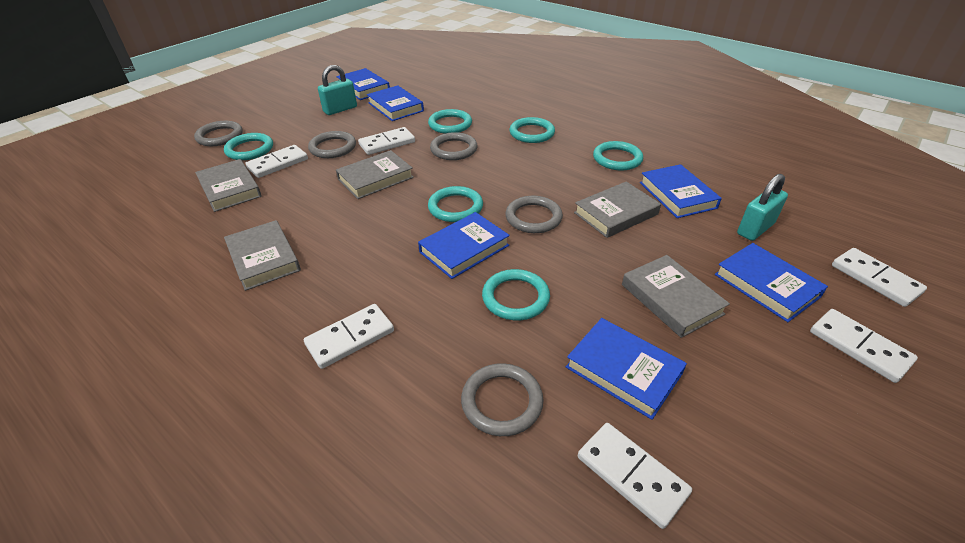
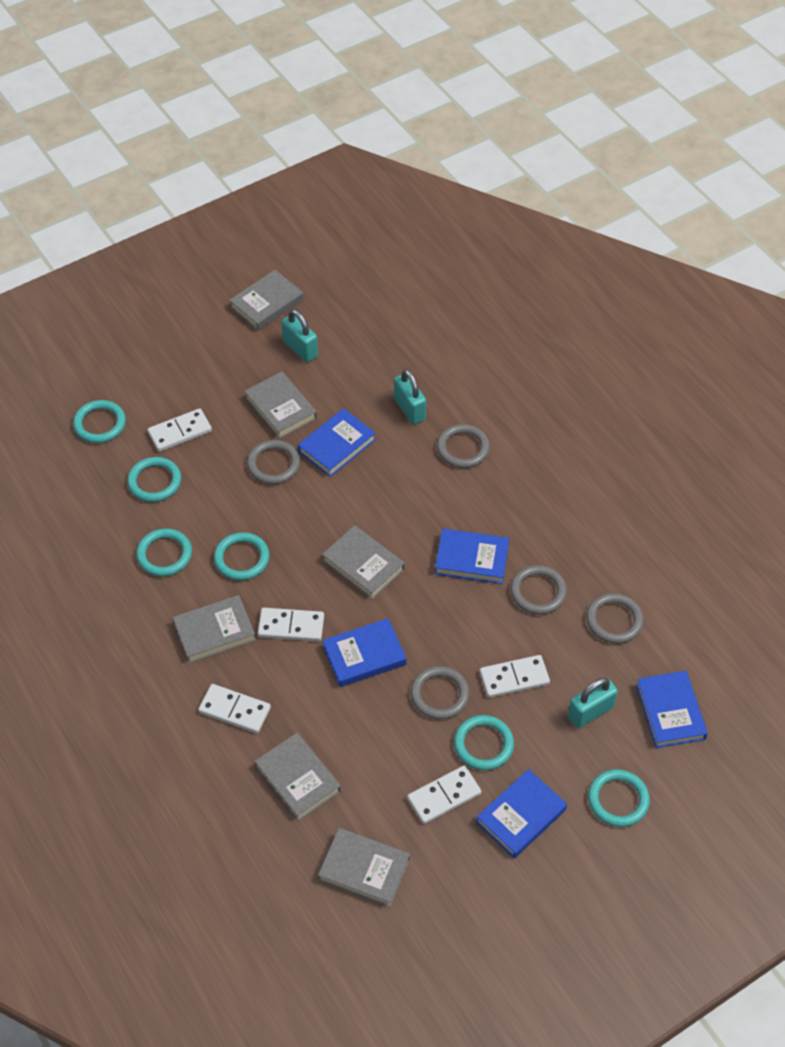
blue book: [336,68,390,100] [367,85,424,121] [418,212,510,279] [566,318,687,420] [640,164,722,218] [715,243,828,322] = 6 -> [298,408,376,477] [323,618,406,687] [435,528,509,584] [476,769,567,858] [636,671,708,748] = 5
grey book: [195,159,262,212] [224,220,301,291] [336,150,414,199] [574,182,661,238] [622,255,730,338] = 5 -> [173,595,256,663] [229,270,304,331] [245,371,317,439] [255,733,341,821] [318,828,410,907] [322,525,405,600] = 6
turquoise padlock: [318,65,357,115] [737,174,788,241] = 2 -> [281,309,318,362] [394,369,426,425] [568,677,618,728] = 3
white domino: [245,145,308,178] [304,304,394,369] [358,127,415,155] [578,423,692,529] [810,309,918,383] [832,248,927,307] = 6 -> [148,408,212,452] [198,684,271,733] [258,608,324,641] [407,766,481,824] [480,655,550,698] = 5

